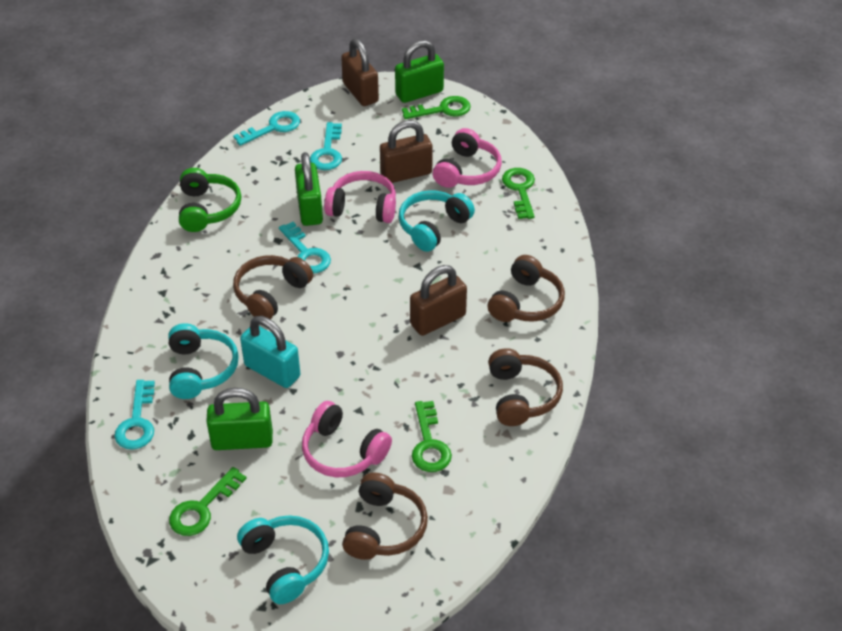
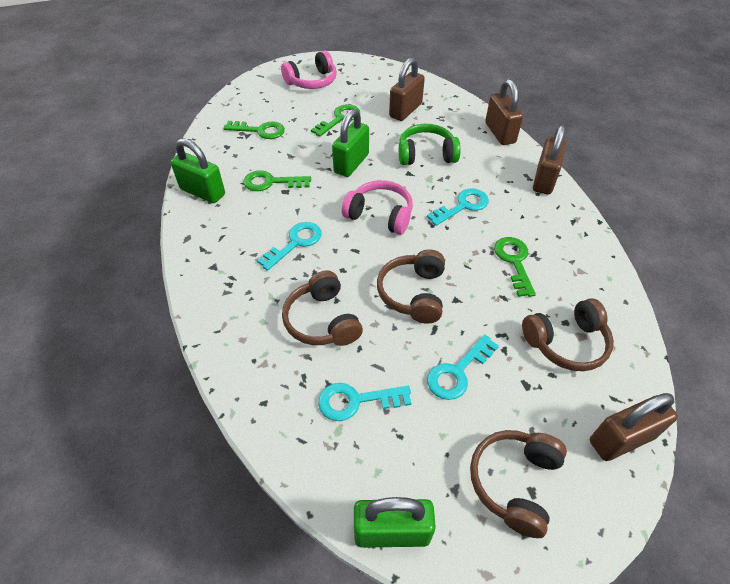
brown padlock: [341,38,379,106] [380,120,433,183] [410,265,467,336] = 3 -> [389,57,425,121] [485,79,523,145] [533,125,566,195] [590,393,678,461] = 4
pink headphones: [302,401,392,477] [324,171,396,223] [433,128,502,188] = 3 -> [281,50,337,89] [342,180,413,235] = 2
turquoise headphones: [168,323,239,399] [237,515,329,604] [399,190,475,252] = 3 -> none = 0
turquoise padlock: [240,316,300,388] = 1 -> none = 0

